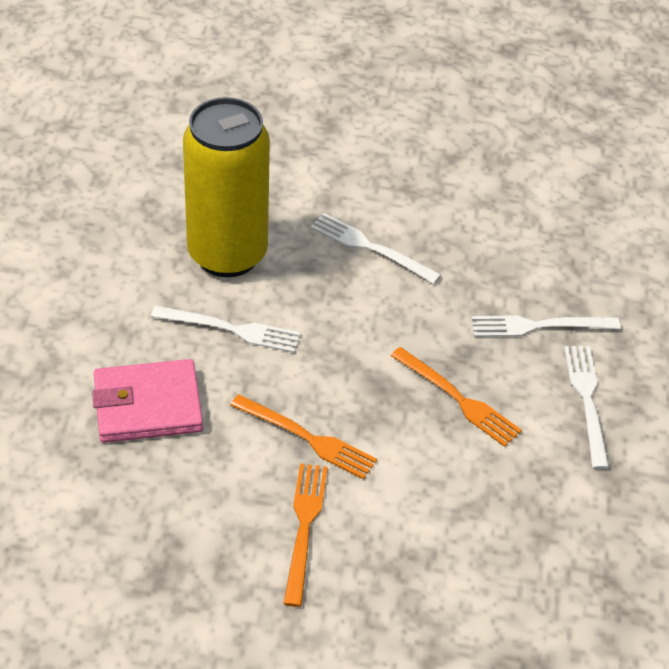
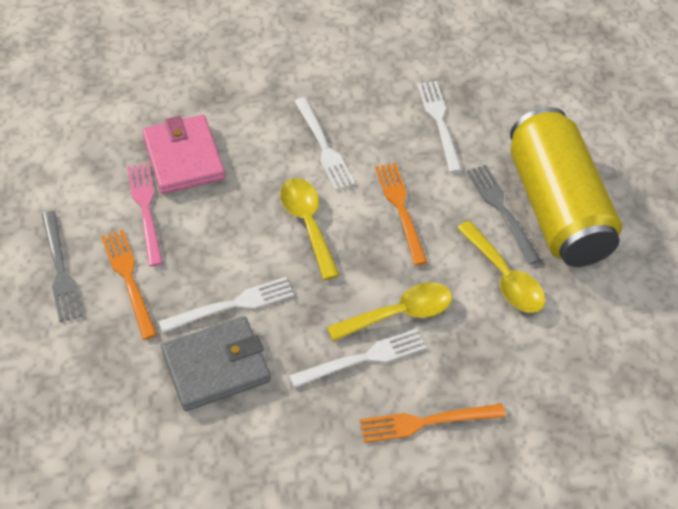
grey fork: none = 0 -> [41,211,83,322] [467,165,541,265] = 2
grey wallet: none = 0 -> [161,316,271,411] = 1
pink fork: none = 0 -> [127,163,163,267] = 1
yellow spoon: none = 0 -> [280,178,339,280] [327,283,452,341] [457,221,545,313] = 3

